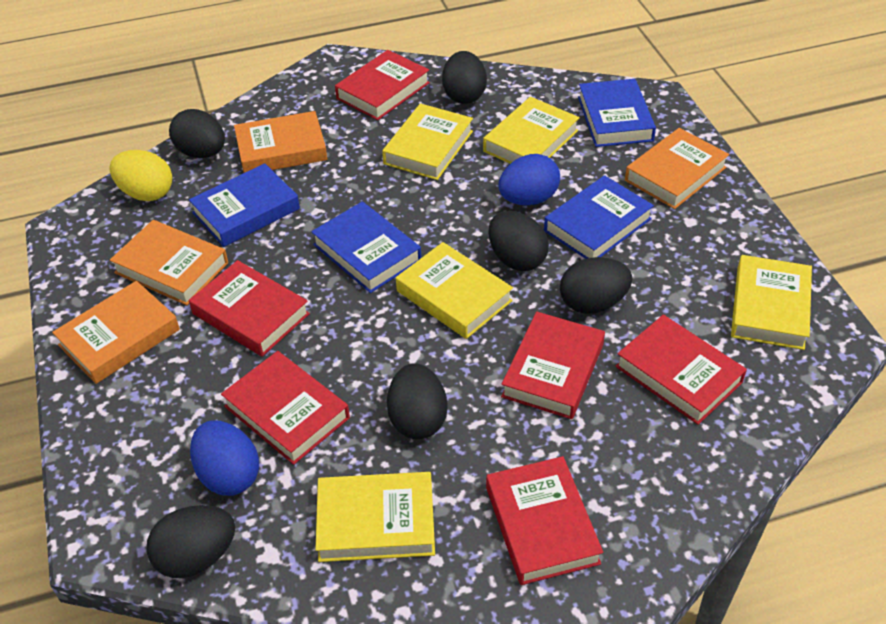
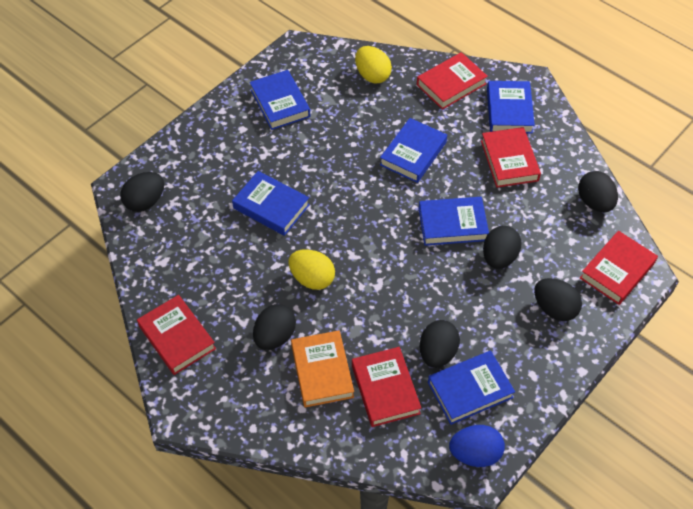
blue book: [189,163,300,247] [311,201,421,293] [544,175,654,259] [578,79,656,147] = 4 -> [232,171,310,236] [250,70,310,130] [380,118,447,183] [419,197,489,246] [428,351,515,425] [487,81,535,134] = 6
blue egg: [190,420,259,496] [498,154,560,206] = 2 -> [449,425,505,467] = 1
orange book: [52,281,180,384] [110,220,228,305] [234,111,327,173] [625,128,729,209] = 4 -> [291,330,354,407] = 1
red book: [189,260,310,357] [221,351,350,465] [335,50,430,120] [486,456,603,585] [501,312,605,419] [616,315,747,425] = 6 -> [137,295,216,375] [352,347,421,427] [417,52,488,110] [481,127,541,188] [580,231,658,305] = 5
yellow book: [315,472,435,562] [382,103,473,180] [396,242,513,339] [483,97,580,164] [731,255,812,350] = 5 -> none = 0
yellow egg: [110,150,172,201] = 1 -> [289,249,335,290] [355,46,392,84] = 2

